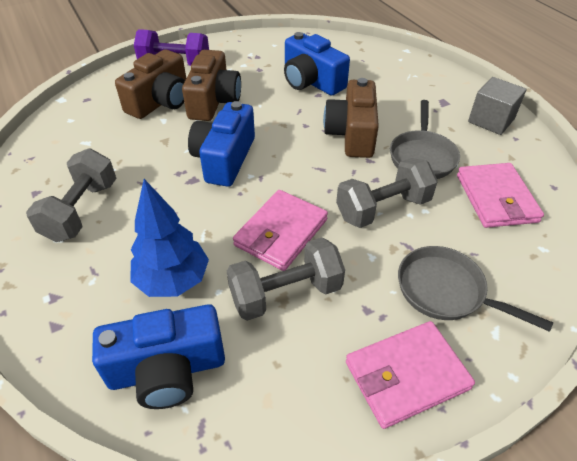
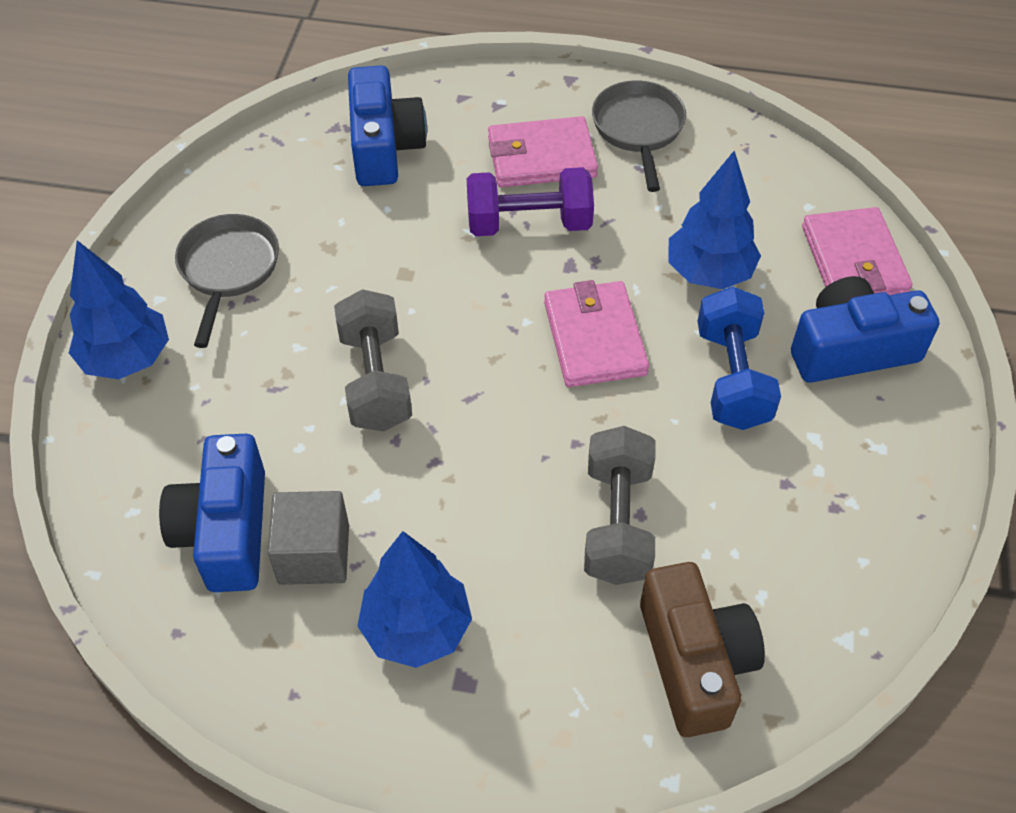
blue dumbbell: none = 0 -> [697,286,781,430] = 1
blue tree: [130,179,209,297] = 1 -> [69,240,169,379] [358,531,472,668] [669,151,761,289] = 3
brown camera: [115,49,186,119] [182,50,241,121] [323,78,379,158] = 3 -> [640,562,765,737] = 1
grey dumbbell: [26,148,117,242] [227,238,345,321] [336,158,438,228] = 3 -> [334,289,412,432] [584,426,655,585] = 2

